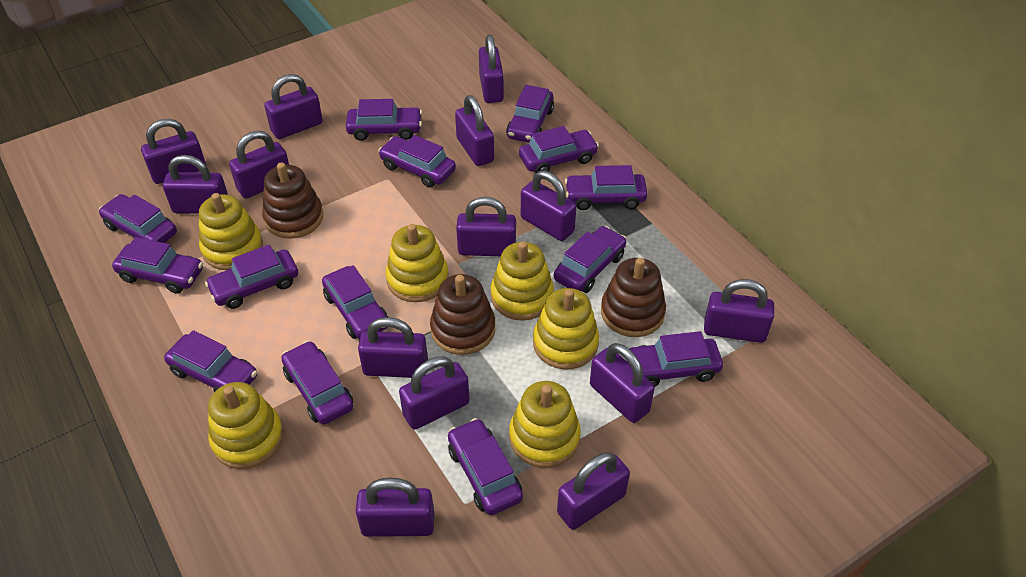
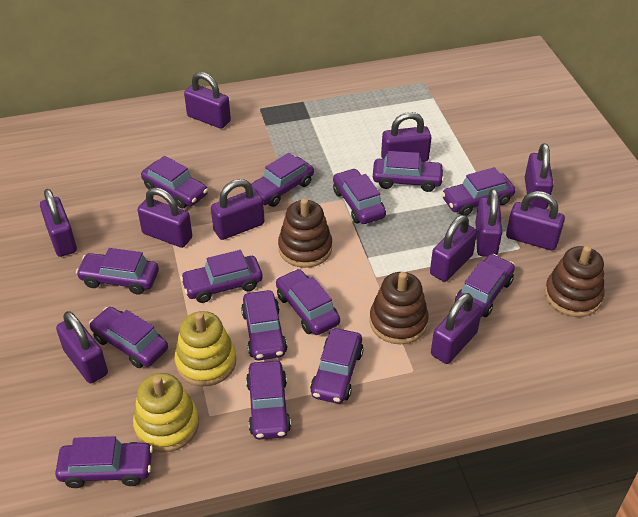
purple padlock: [141,119,206,184] [163,155,228,214] [229,131,289,198] [264,74,323,139] [356,478,434,537] [358,317,428,378] [399,356,470,430] [455,95,494,166] [456,197,516,256] [479,35,504,103] [521,171,576,241] [557,452,630,530] [590,343,655,423] [704,279,774,343] = 14 -> [40,189,77,257] [56,311,108,383] [138,187,192,248] [184,72,231,129] [211,179,264,240] [381,112,431,162] [430,215,477,282] [431,293,482,364] [475,188,502,257] [506,191,565,251] [525,143,554,209] = 11
yellow stacking toy: [199,193,263,270] [208,382,284,469] [386,224,448,302] [491,241,554,321] [509,381,581,468] [533,288,599,370] = 6 -> [133,373,199,452] [175,311,236,386] = 2

